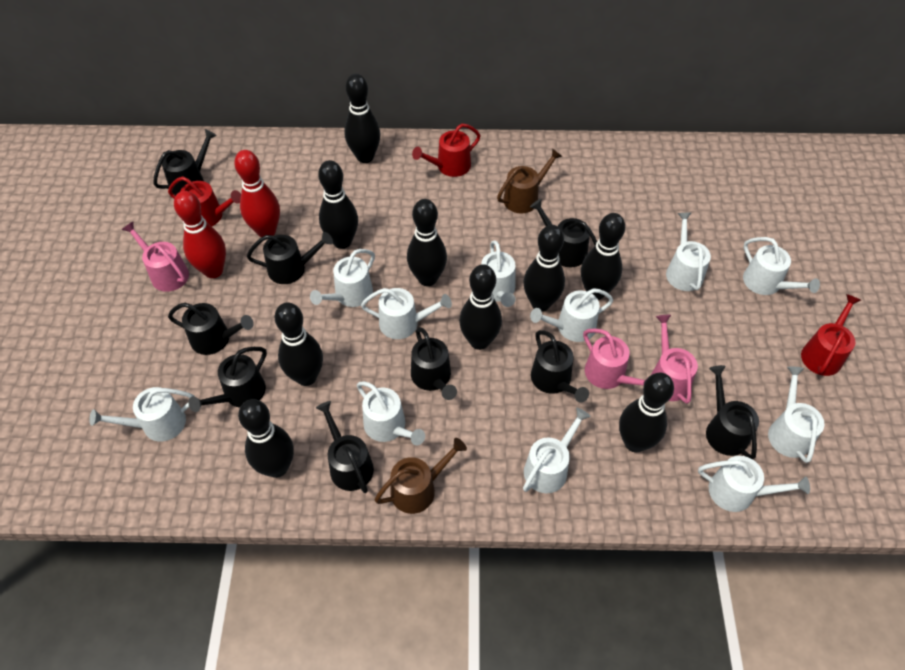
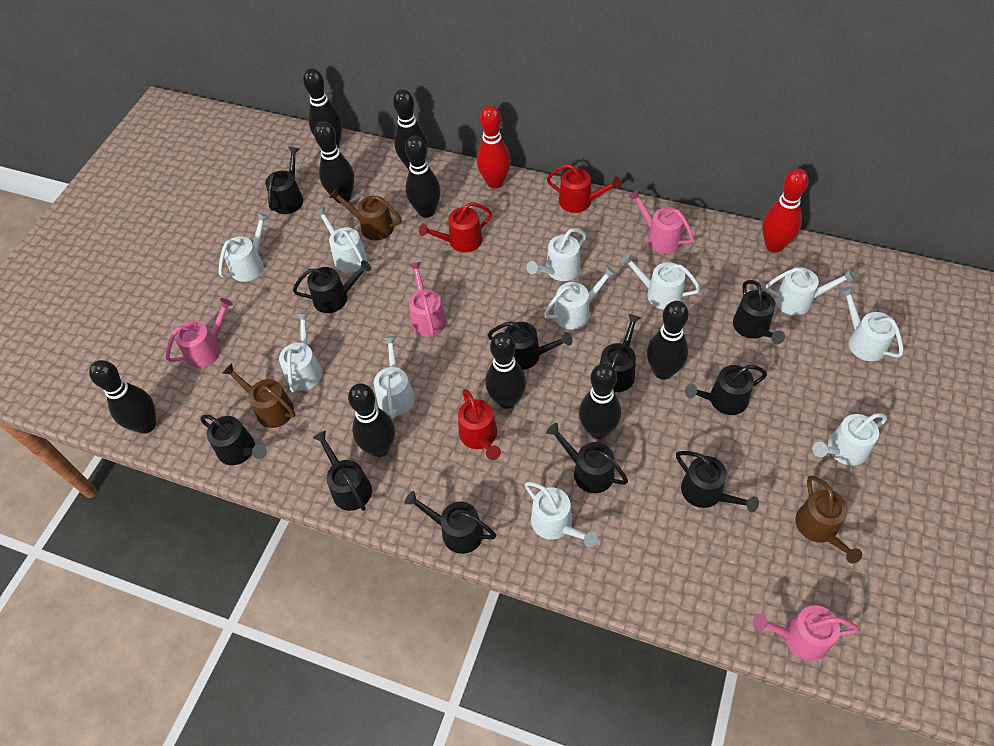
black watering can: [153,129,217,195] [168,303,254,355] [188,347,267,412] [247,232,333,284] [316,401,374,493] [411,327,457,400] [530,199,597,267] [531,330,589,403] [706,365,759,459] = 9 -> [200,415,267,465] [265,146,303,214] [293,260,371,313] [313,430,372,511] [405,491,496,554] [488,322,572,370] [546,423,628,493] [600,314,641,392] [676,451,759,512] [685,365,767,415] [733,280,785,344] = 11
brown watering can: [375,438,467,514] [497,148,563,214] = 2 -> [222,363,295,428] [329,188,402,241] [795,476,862,564] = 3
pink watering can: [122,222,189,292] [583,328,646,389] [650,315,698,404] = 3 -> [166,298,233,368] [409,262,446,337] [629,189,694,253] [753,605,859,661] = 4

